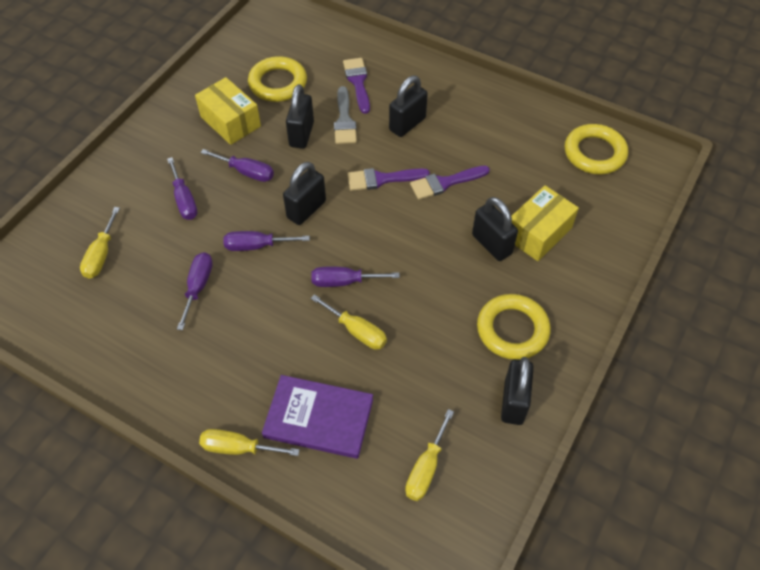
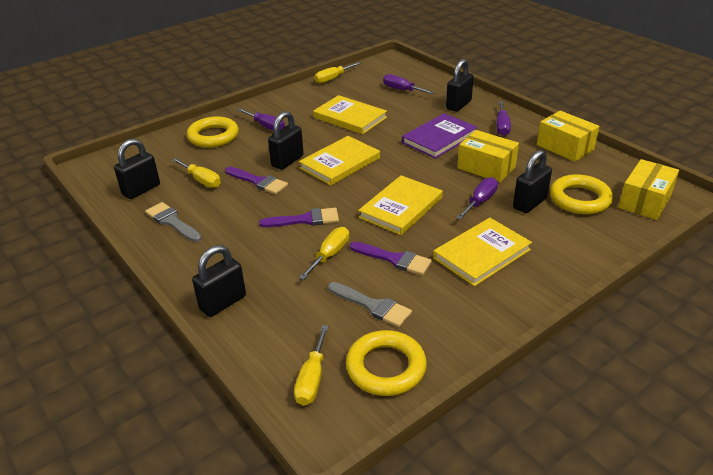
grey brush: [334,86,357,144] = 1 -> [145,202,202,242] [328,282,412,327] = 2
purple screwdriver: [167,157,197,220] [177,252,213,330] [200,149,274,182] [223,231,310,251] [311,267,400,287] = 5 -> [238,108,285,131] [383,74,435,94] [456,177,498,220] [496,101,511,136] = 4
yellow book: none = 0 -> [299,136,380,186] [313,95,387,134] [358,175,443,235] [433,218,532,286] = 4
yellow box: [195,77,261,145] [511,185,579,261] = 2 -> [457,130,519,183] [537,111,599,162] [618,159,679,220] = 3

